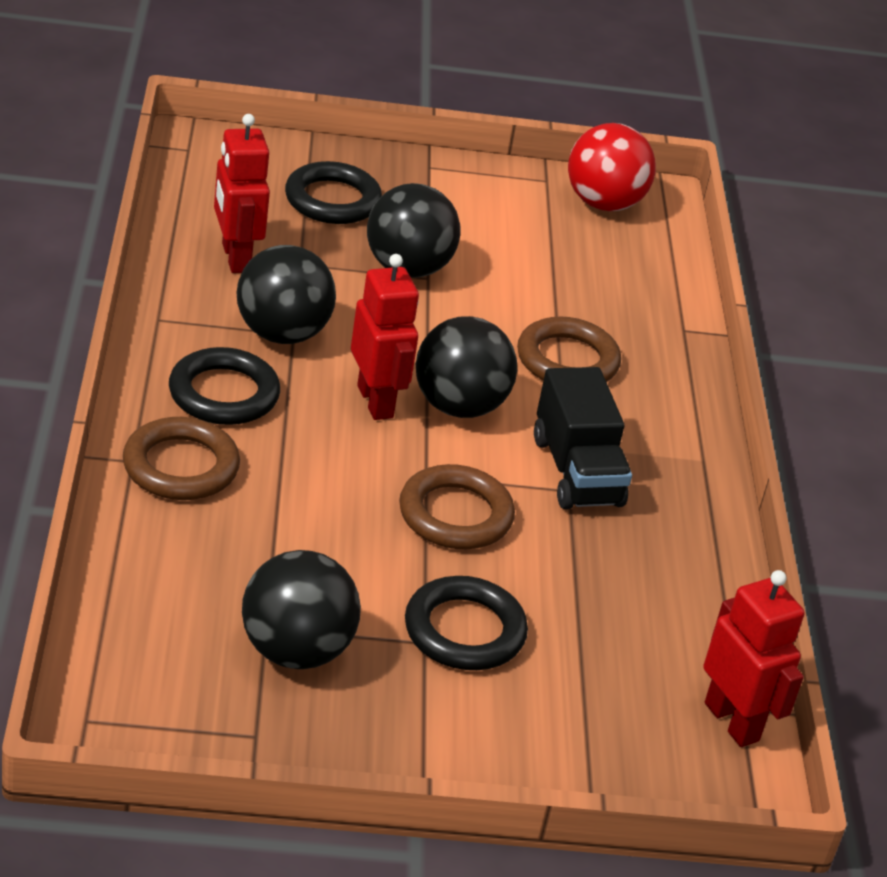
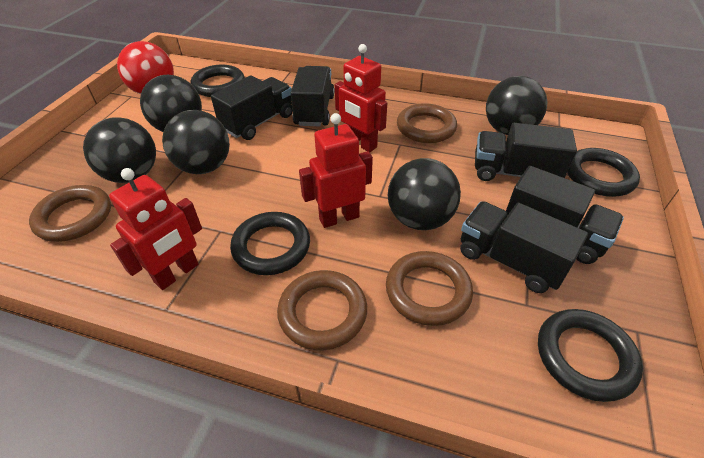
black ball: [236,245,336,344] [242,550,361,669] [367,183,460,278] [416,316,517,418] = 4 -> [83,117,156,183] [140,75,202,132] [162,110,230,174] [388,158,461,230] [486,76,548,135] = 5
black ring: [169,347,280,425] [285,161,382,224] [405,576,528,670] = 3 -> [191,64,245,97] [230,212,310,275] [538,309,643,402] [567,148,640,197] = 4
black truck: [534,367,632,509] = 1 -> [211,76,293,140] [291,66,335,126] [460,201,588,293] [475,123,577,181] [506,166,624,264] = 5
brown ring: [123,417,240,500] [399,464,515,549] [517,316,621,382] = 3 -> [29,185,111,242] [277,270,367,350] [386,251,473,326] [397,103,457,143] = 4

